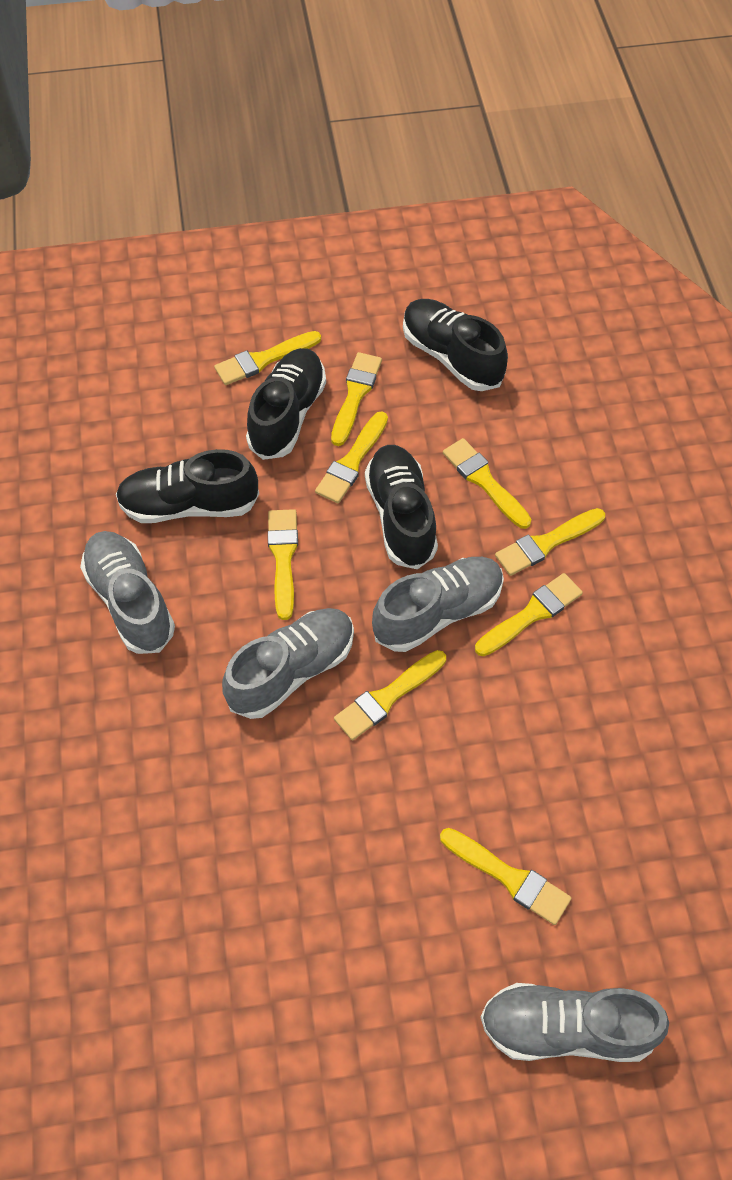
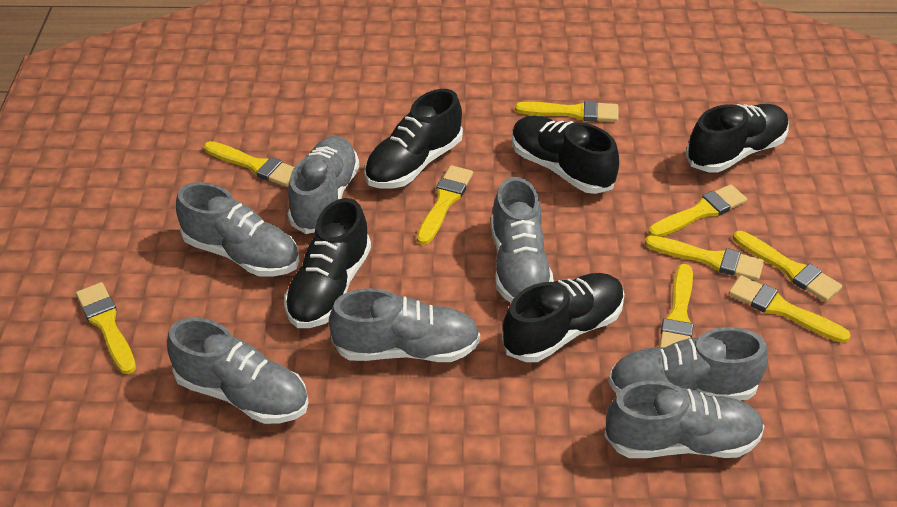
black shoe: [116,449,259,523] [246,348,326,460] [365,445,438,569] [403,299,508,391] = 4 -> [284,198,371,328] [364,89,463,189] [502,273,624,362] [512,116,619,194] [686,104,789,173] = 5
grey shoe: [80,531,175,654] [222,608,354,719] [372,557,504,652] [480,983,669,1062] = 4 -> [167,318,309,424] [176,182,300,277] [288,136,359,234] [329,288,480,362] [491,177,554,303] [604,381,764,458] [608,327,768,401] = 7

